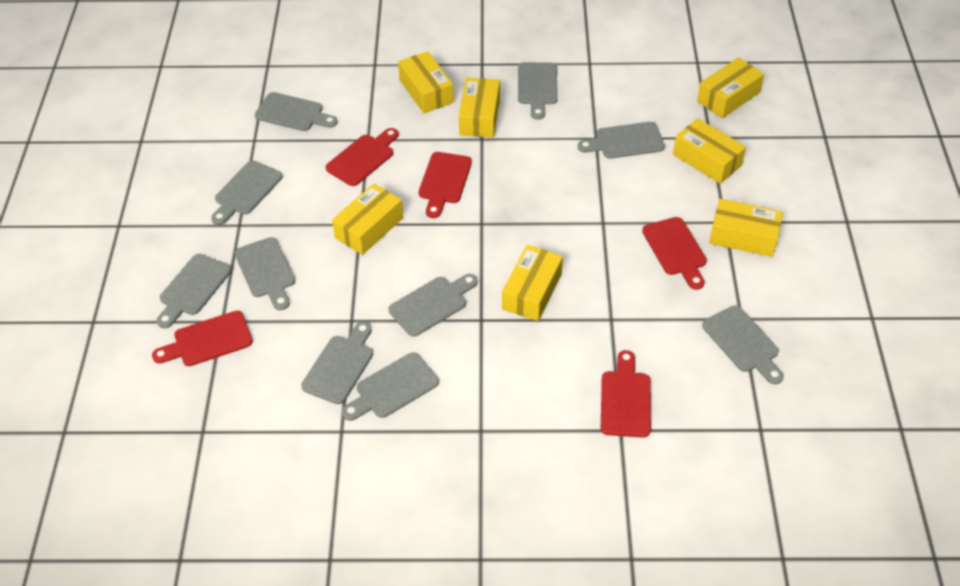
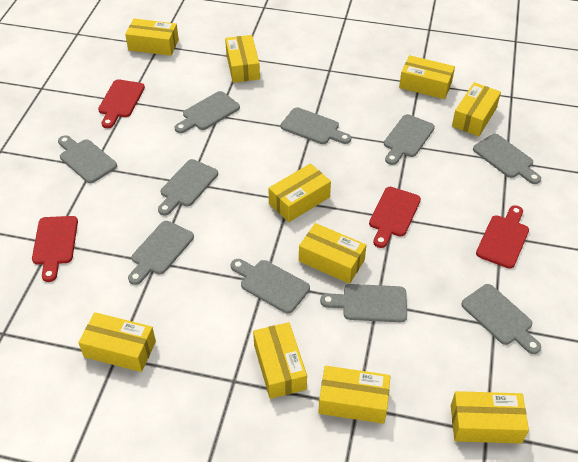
red cutting board: [152,311,253,366] [326,128,399,186] [419,152,472,218] [601,350,651,438] [642,217,707,290] = 5 -> [32,216,78,282] [98,79,145,128] [369,187,421,248] [476,205,529,269] = 4
yellow box: [332,184,403,255] [398,51,454,113] [459,78,500,138] [502,245,563,321] [673,118,746,184] [697,57,764,118] [709,199,783,257] = 7 -> [78,312,156,372] [125,18,179,56] [225,35,260,83] [253,322,307,399] [268,163,331,222] [299,223,366,284] [318,366,390,424] [399,55,455,99] [451,391,529,444] [452,82,501,136] = 10

